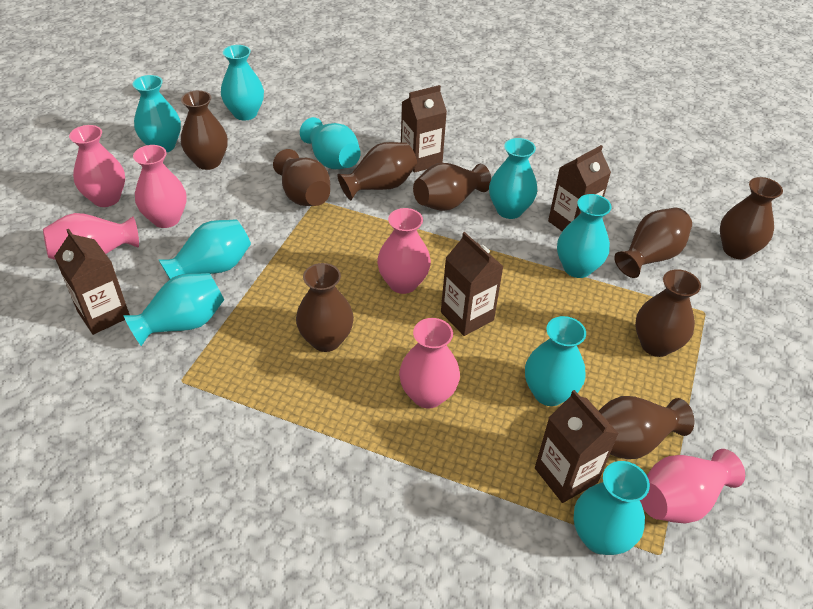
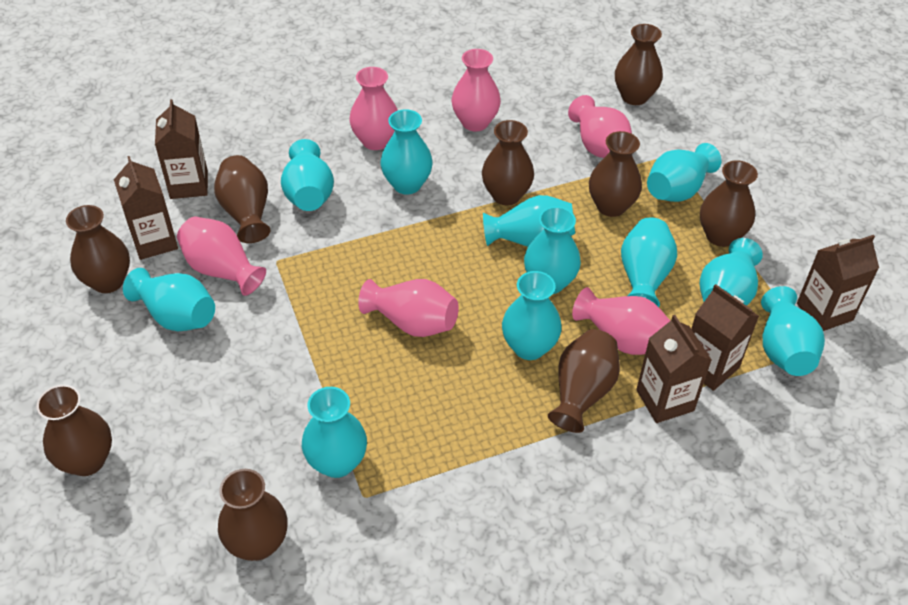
turquoise vase: [124,273,224,346] [132,75,181,152] [158,219,251,279] [221,45,264,121] [300,117,361,169] [489,138,537,219] [525,316,586,406] [557,194,612,278] [573,461,650,555] = 9 -> [123,268,215,331] [281,139,334,211] [302,387,367,478] [381,109,433,195] [483,195,575,247] [502,271,562,360] [524,206,581,294] [621,217,677,307] [647,143,722,202] [700,238,763,306] [761,286,825,376] = 11

